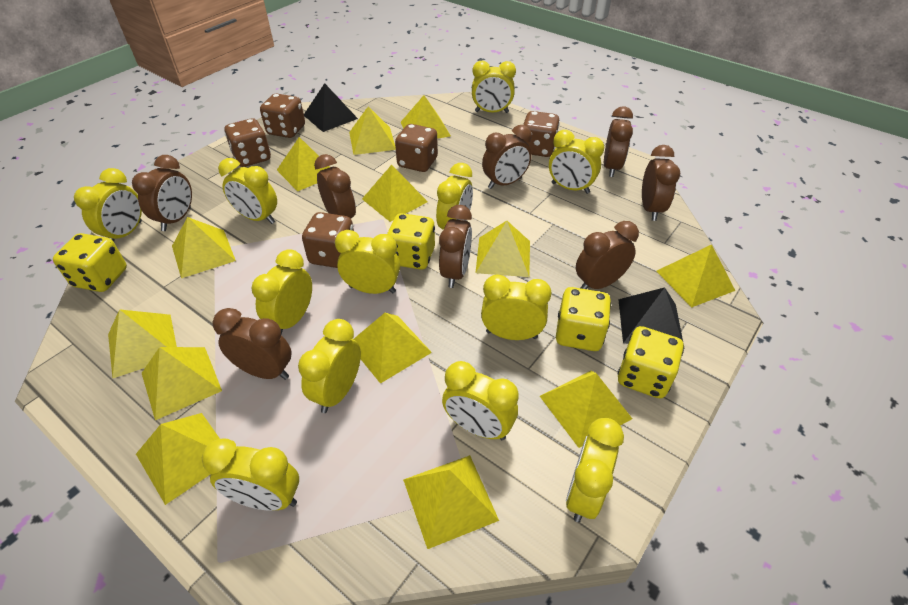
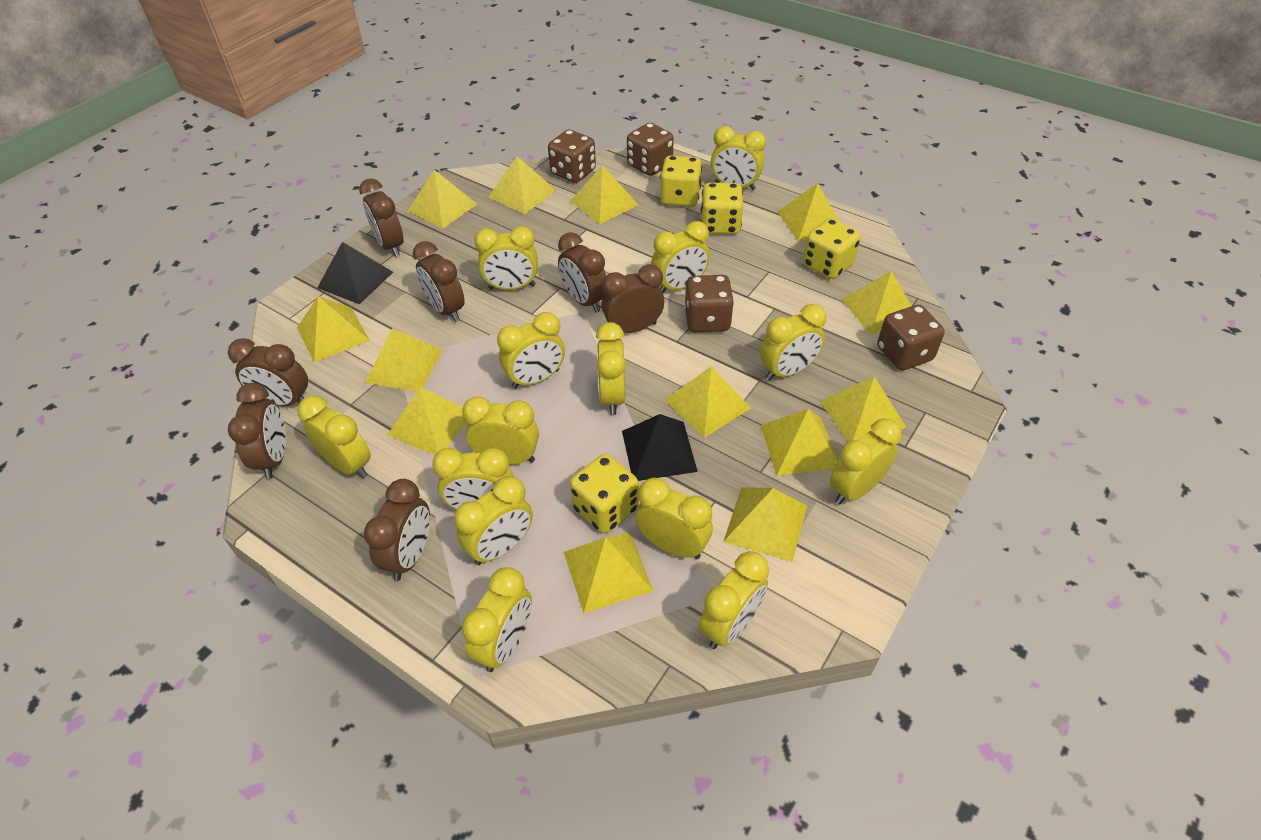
brown clock: [132,155,192,231] [212,308,292,380] [314,154,356,218] [439,205,472,288] [482,125,532,189] [576,221,639,289] [604,106,633,177] [642,145,680,221] = 8 -> [228,338,308,406] [228,383,286,479] [359,178,404,257] [364,479,430,581] [413,241,465,322] [558,232,606,313] [601,264,664,333] = 7
brown dice: [225,118,271,167] [260,93,305,138] [302,212,354,268] [395,124,438,172] [523,111,560,157] = 5 -> [548,130,596,183] [627,123,674,176] [684,275,734,332] [877,305,945,370] = 4
yellow clock: [74,168,142,242] [202,438,299,511] [218,158,277,224] [252,249,312,335] [298,319,361,413] [335,230,400,294] [436,163,473,230] [442,361,519,440] [472,61,516,113] [481,274,552,340] [549,130,604,194] [566,418,624,522] = 12 -> [298,396,371,478] [432,448,514,510] [454,476,533,565] [462,396,539,465] [462,567,532,672] [474,226,538,290] [497,312,565,389] [596,322,626,415] [635,478,713,559] [651,221,710,293] [699,551,769,649] [711,126,766,190] [760,304,826,380] [830,418,902,505] = 14

